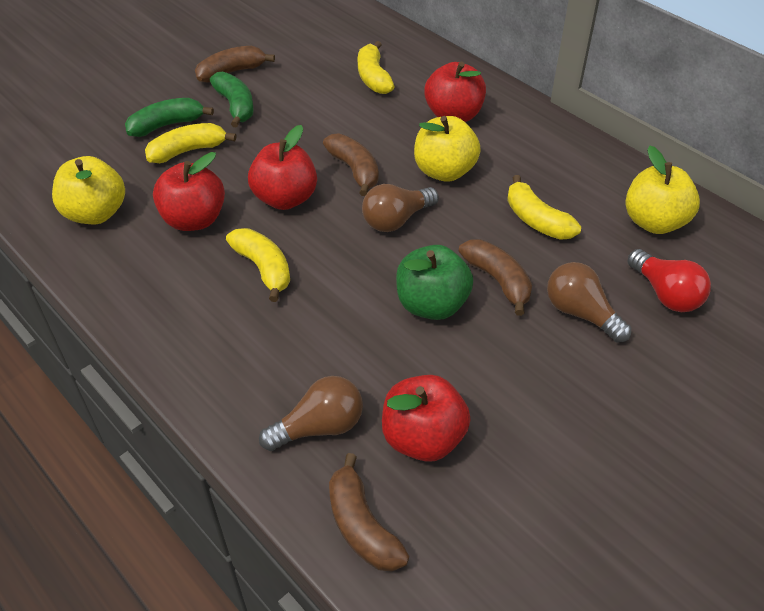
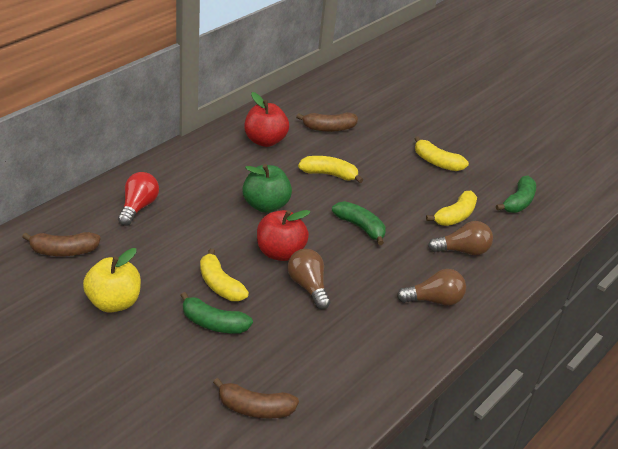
brown banana: [195,46,275,82] [323,134,379,196] [329,453,409,571] [459,239,532,316] = 4 -> [22,232,101,256] [213,378,299,418] [296,112,358,132] = 3
green banana: [125,98,214,137] [210,72,254,128] = 2 -> [180,292,253,334] [332,201,386,245] [496,176,536,213] = 3
red apple: [153,152,225,231] [248,125,317,210] [382,375,471,462] [424,61,486,122] = 4 -> [244,92,289,147] [257,210,310,261] = 2
yellow apple: [52,156,125,224] [414,116,481,182] [625,146,700,234] = 3 -> [83,248,141,313] = 1

